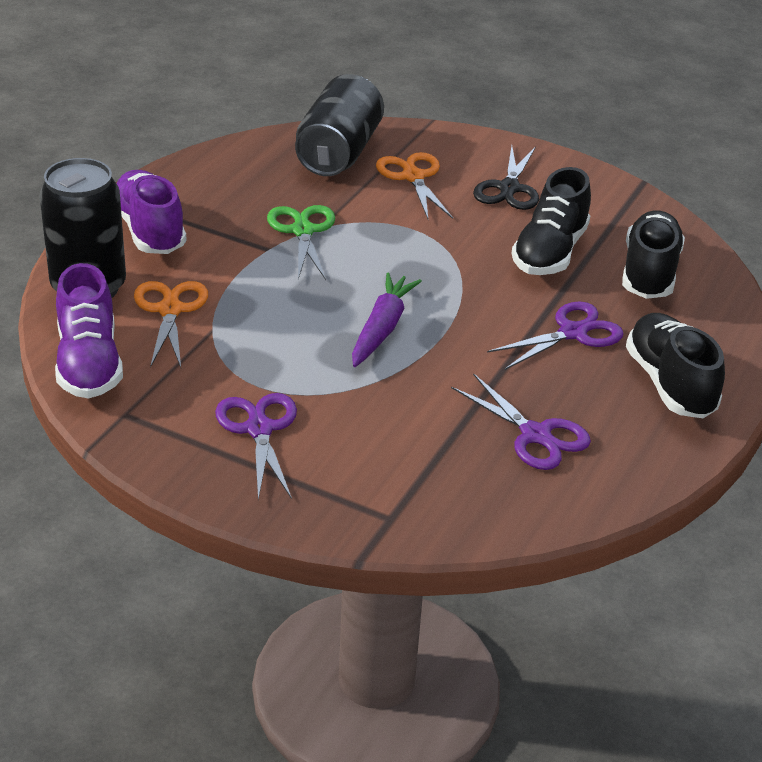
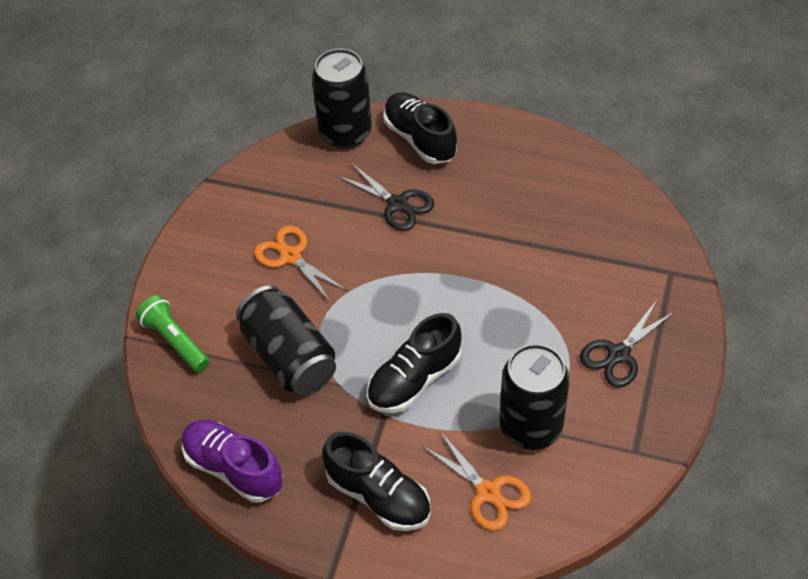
black can: [40,158,126,298] [295,74,384,176] = 2 -> [236,285,336,395] [312,49,372,149] [499,344,570,450] = 3
black scissors: [473,146,539,210] = 1 -> [338,163,434,231] [580,300,675,387] = 2
green flashlight: none = 0 -> [136,295,209,372] = 1
green scissors: [267,205,335,280] = 1 -> none = 0
purple carrot: [352,272,422,367] = 1 -> none = 0
purple scissors: [215,393,297,500] [451,373,591,470] [487,302,624,370] = 3 -> none = 0
purple shoe: [55,263,123,399] [116,170,187,254] = 2 -> [181,420,283,503] = 1

